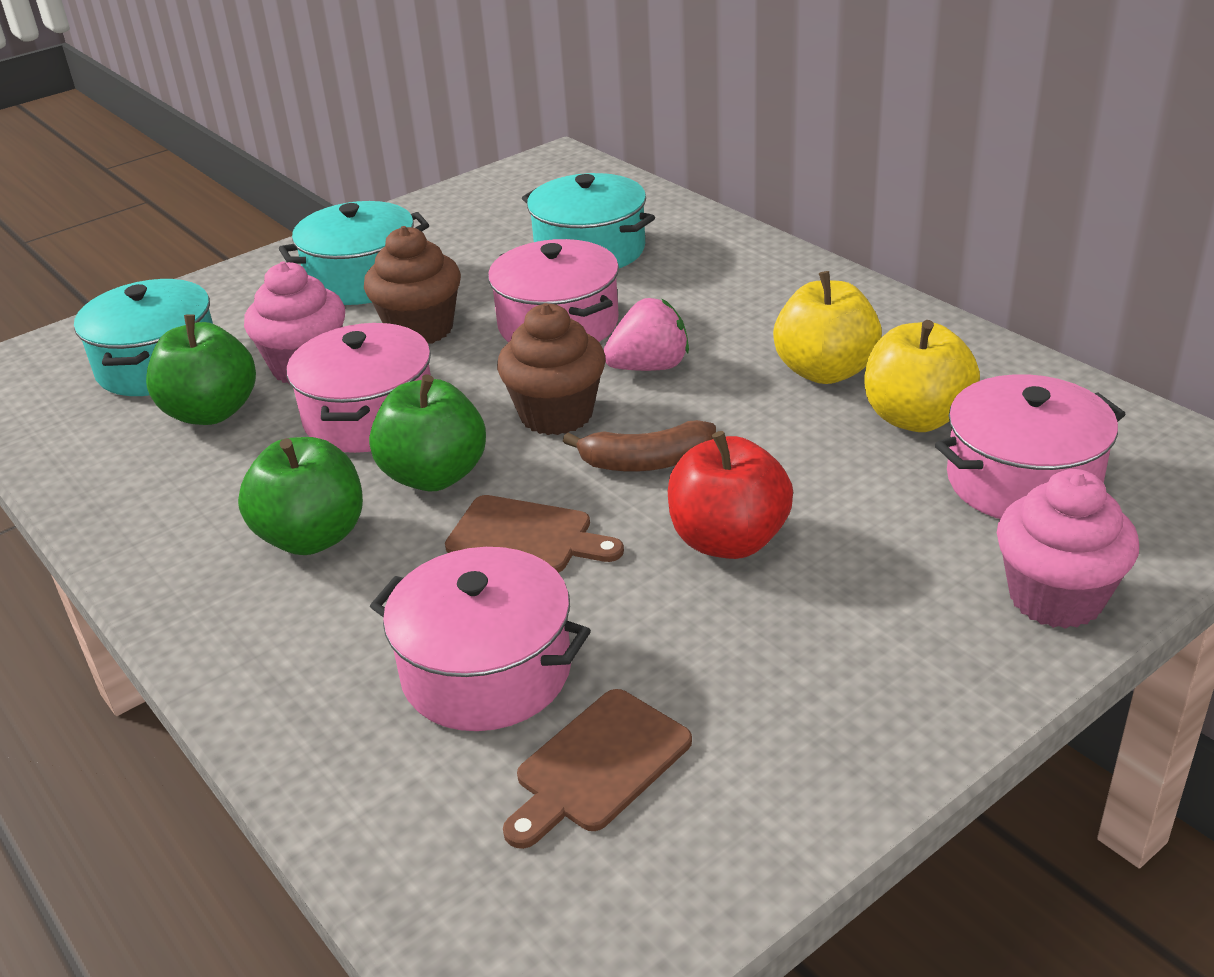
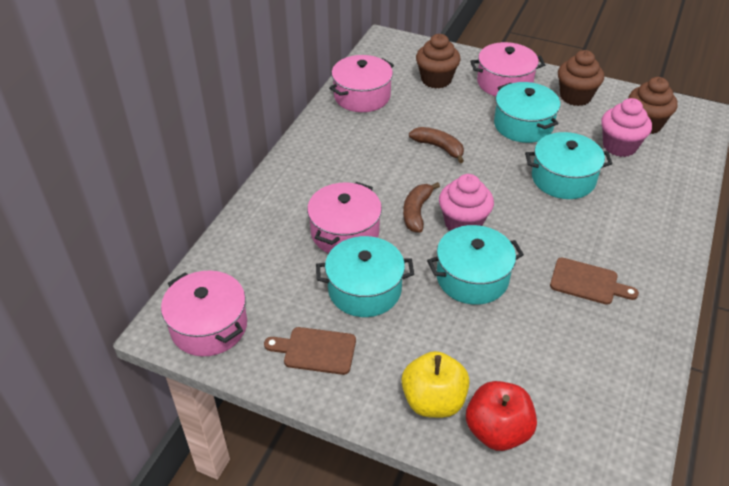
brown banana: [563,420,716,472] = 1 -> [403,182,440,233] [409,127,464,163] = 2
brown cupcake: [364,226,461,343] [497,303,606,435] = 2 -> [416,34,461,89] [558,50,604,106] [628,77,678,134] = 3
green apple: [146,314,256,425] [238,437,363,555] [369,374,486,491] = 3 -> none = 0
pink strawberry: [603,298,689,371] = 1 -> none = 0
turquoise pot: [74,279,213,396] [279,201,429,305] [522,173,655,268] = 3 -> [316,236,414,317] [427,225,524,305] [494,82,560,143] [525,132,613,199] = 4
yellow apple: [773,271,882,384] [865,320,980,432] = 2 -> [401,351,470,418] = 1

